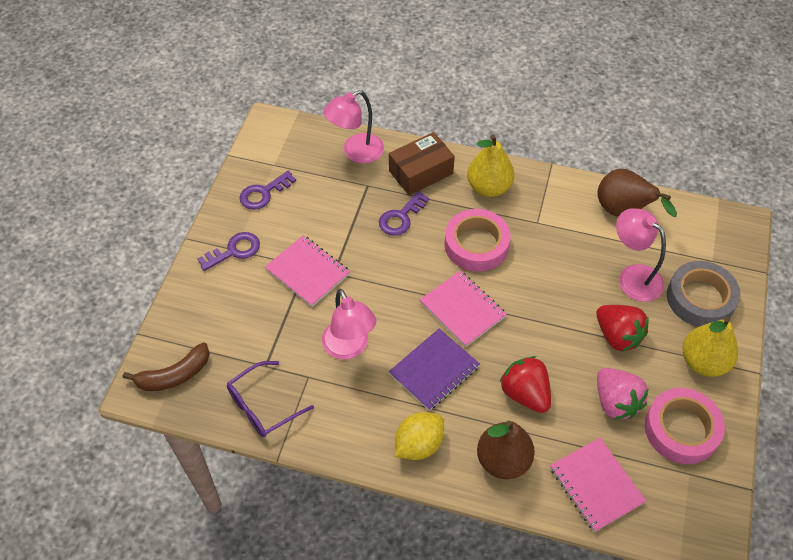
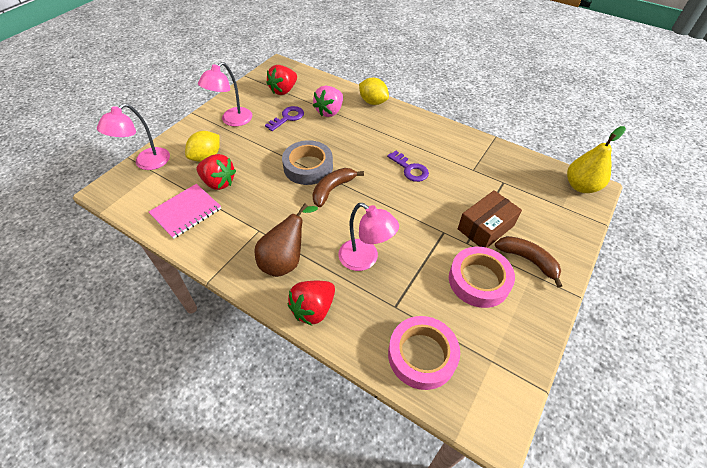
brown banana: [123,342,210,391] = 1 -> [312,168,364,207] [495,236,562,288] = 2
brown pear: [477,420,535,479] [598,169,677,217] = 2 -> [254,203,318,277] = 1
pink notebook: [265,235,350,307] [420,271,507,347] [550,438,646,532] = 3 -> [149,184,221,239] = 1
purple glasses: [227,361,314,437] = 1 -> none = 0
purple key: [198,232,260,271] [240,171,296,210] [379,191,429,236] = 3 -> [265,106,304,131] [387,151,429,182] = 2
purple notebook: [389,329,480,411] = 1 -> none = 0
red strawberry: [500,356,551,413] [596,305,649,352] = 2 -> [196,154,236,190] [266,65,297,95] [288,281,335,326] = 3
yellow lemon: [395,412,444,460] = 1 -> [185,131,220,162] [359,78,389,105] = 2
yellow pear: [467,135,514,197] [682,316,738,377] = 2 -> [567,126,626,193] = 1

